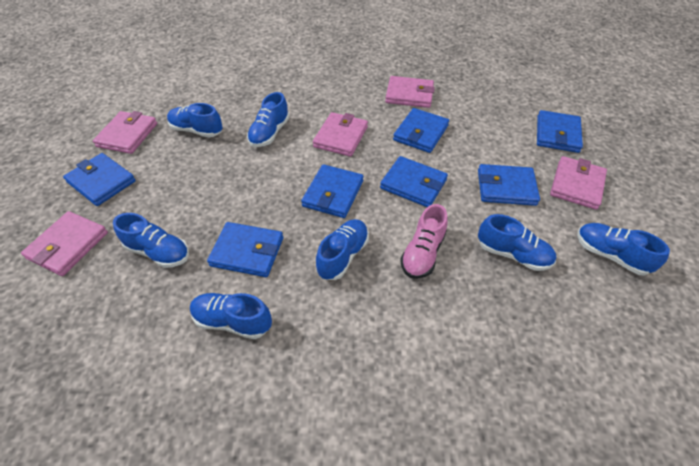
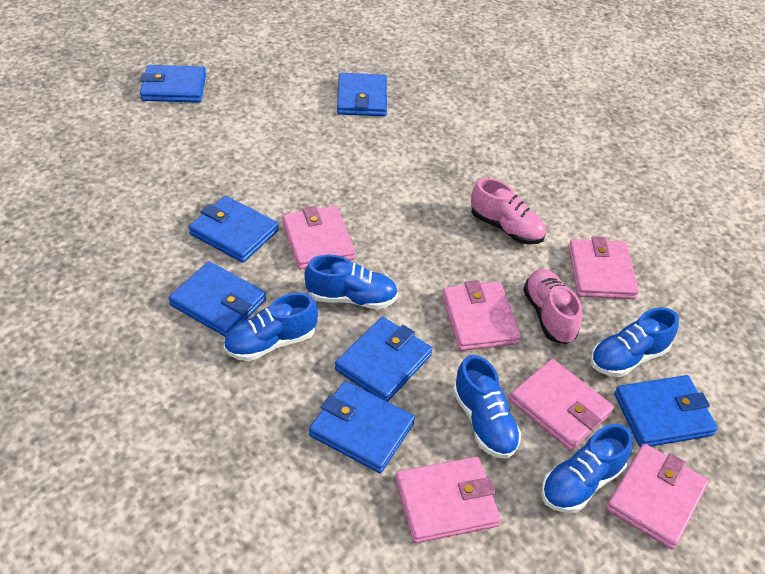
blue shoe: [113,213,189,268] [167,103,223,137] [190,293,272,339] [247,92,289,147] [316,219,369,280] [478,214,556,271] [577,223,670,275] = 7 -> [224,292,318,361] [304,255,398,309] [453,355,521,459] [542,424,633,513] [590,307,679,377] = 5
pink shoe: [400,204,448,279] = 1 -> [471,178,546,244] [523,269,582,344] = 2
pink wallet: [21,211,108,276] [93,111,157,154] [313,112,368,157] [385,76,435,108] [550,156,607,210] = 5 -> [282,206,355,270] [395,457,501,543] [442,280,521,351] [509,359,614,451] [568,237,639,299] [606,444,709,549] = 6

